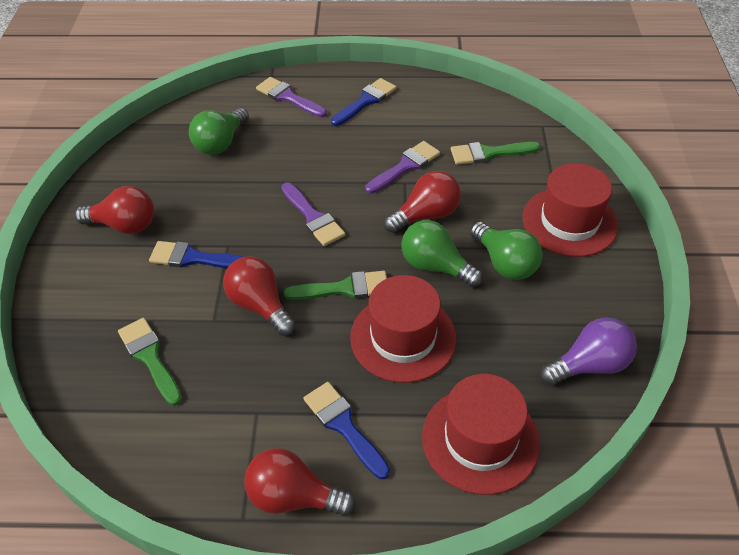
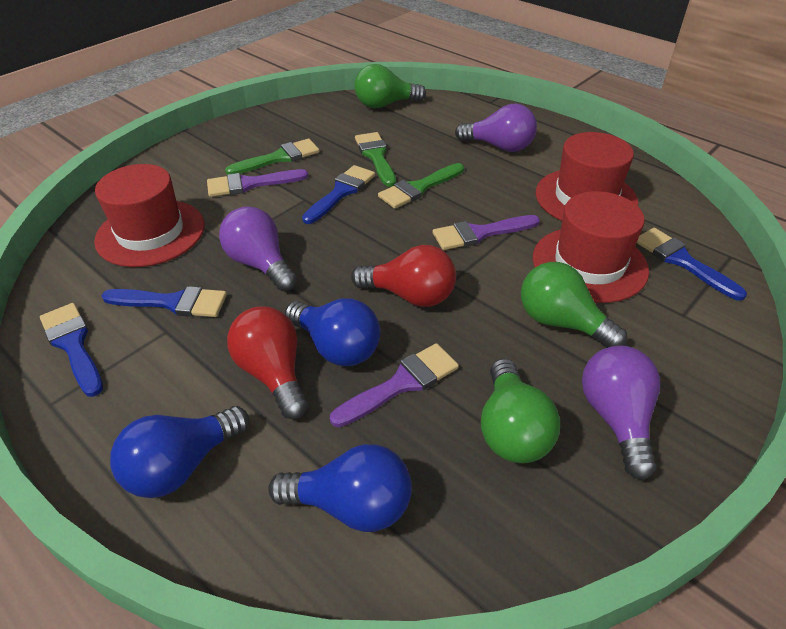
blue brush: [149,241,244,268] [303,382,390,479] [331,78,397,126] = 3 -> [40,303,103,397] [102,286,227,317] [302,165,375,224] [637,228,747,301] = 4
blue light bulb: none = 0 -> [110,406,249,498] [268,444,412,532] [285,298,380,366] = 3
purple light bulb: [541,317,637,386] = 1 -> [219,207,297,291] [455,103,537,152] [582,346,660,480] = 3
red light bulb: [75,186,154,234] [223,256,296,336] [244,448,355,516] [384,171,461,233] = 4 -> [227,307,308,419] [351,245,456,307] = 2

